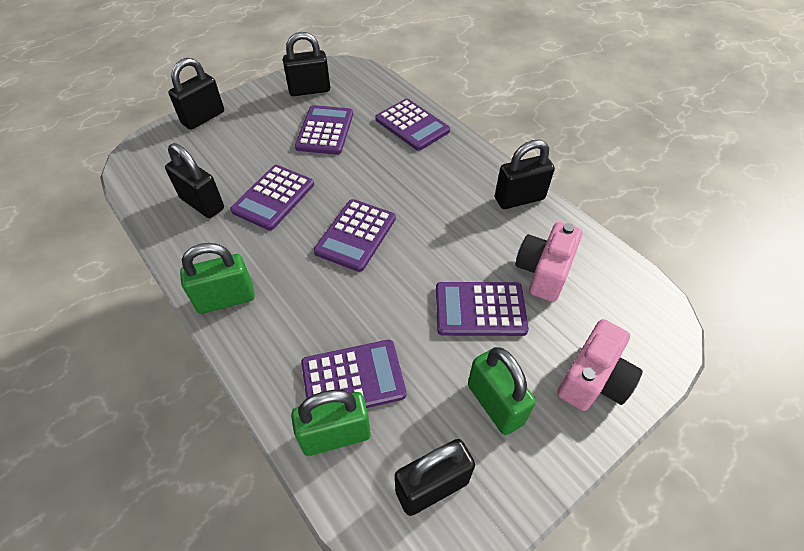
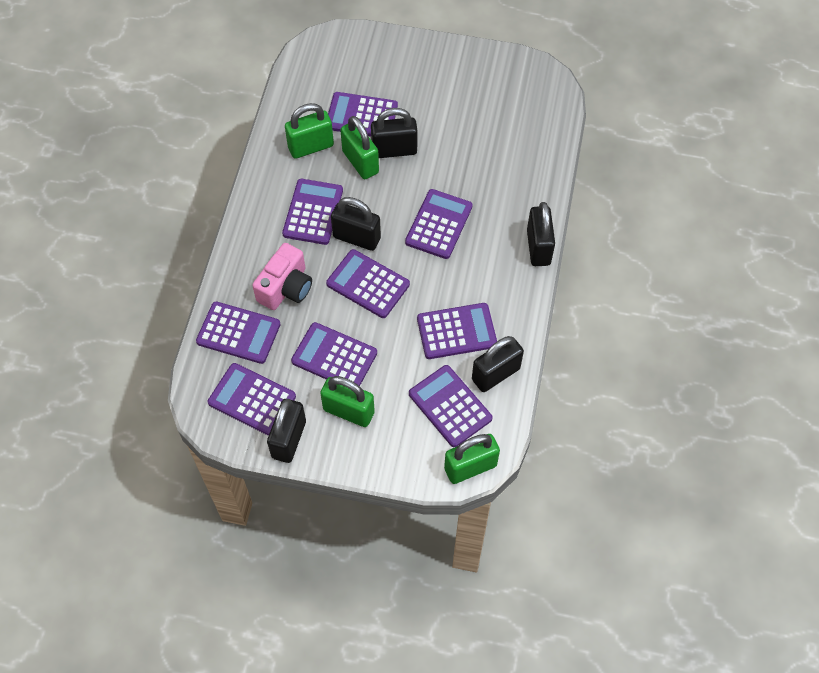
green padlock: [180,243,255,314] [291,390,371,456] [468,347,536,435] = 3 -> [285,103,334,159] [320,376,375,427] [341,116,379,179] [444,434,500,484] = 4
pink camera: [515,222,582,302] [557,319,643,411] = 2 -> [252,243,312,310] = 1
purple calculator: [230,165,314,230] [295,105,353,155] [301,340,407,408] [314,199,396,272] [375,99,450,151] [436,282,529,336] = 6 -> [196,302,281,364] [208,363,296,436] [282,179,343,245] [291,322,377,386] [326,249,410,318] [328,92,398,136] [405,189,473,259] [409,365,493,447] [417,303,497,359] = 9

